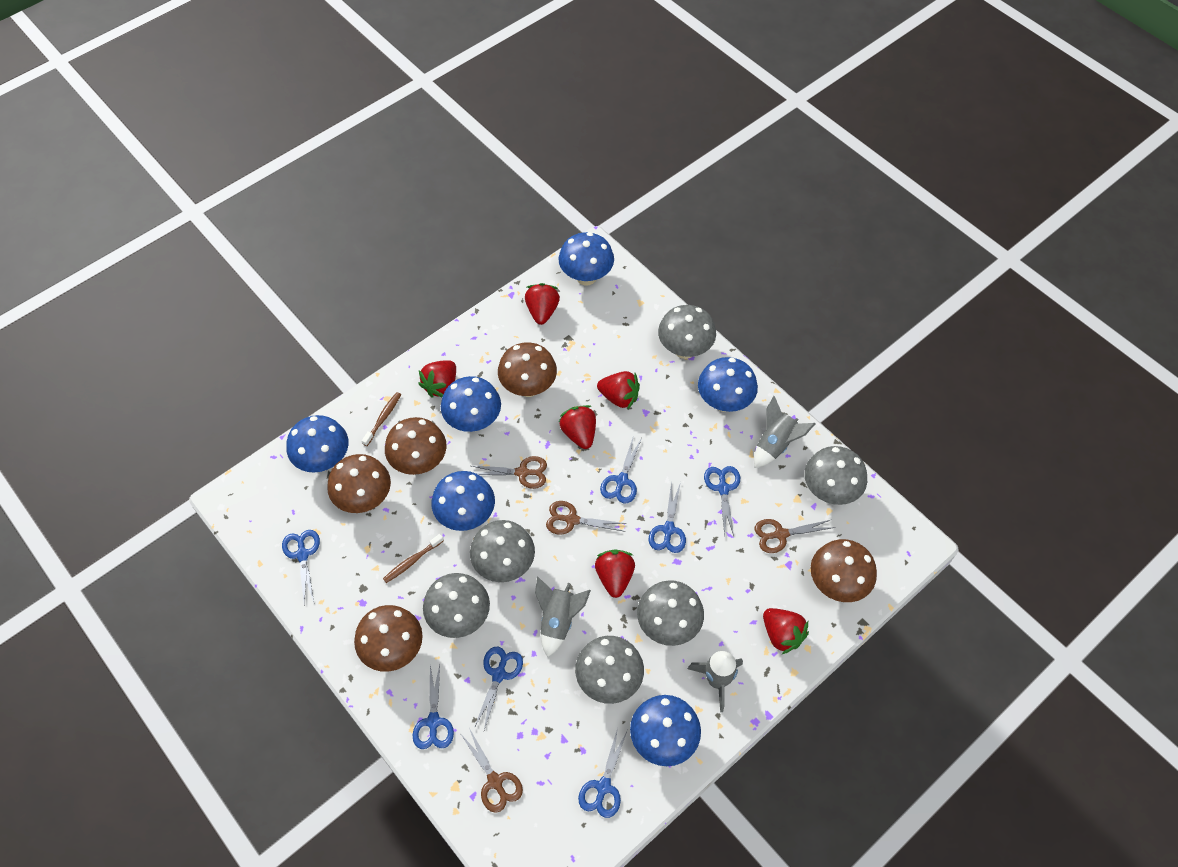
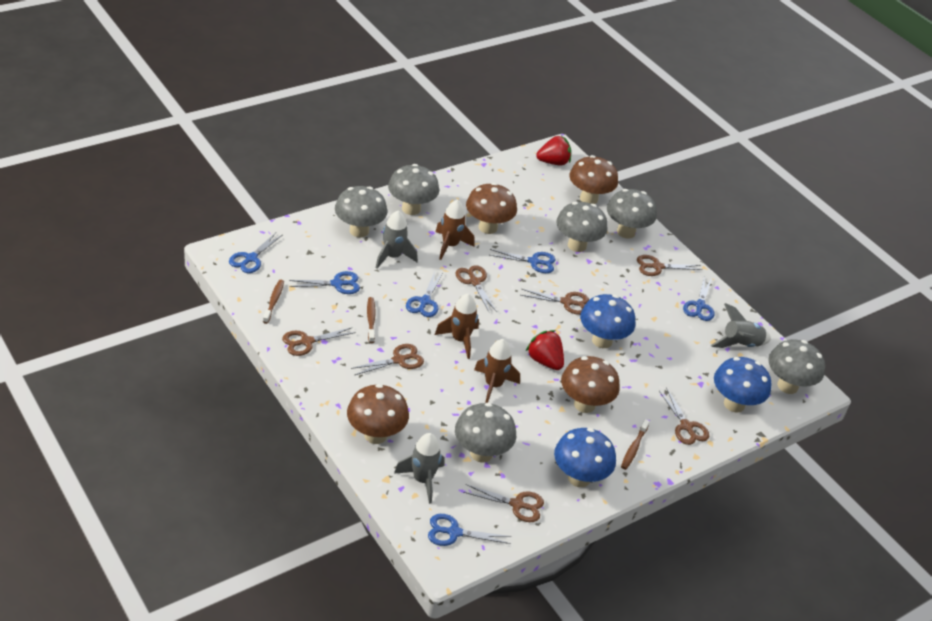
blue mushroom: [287,415,349,473] [432,471,495,531] [441,376,501,432] [559,232,614,286] [630,695,701,766] [698,357,758,412] = 6 -> [554,428,616,487] [580,294,635,348] [714,357,771,412] = 3
blue scissors: [282,530,320,604] [413,665,454,749] [474,647,523,730] [578,728,627,818] [600,435,642,503] [649,481,686,553] [704,466,740,536] = 7 -> [229,233,282,273] [289,271,360,294] [406,272,443,317] [428,514,511,546] [490,249,556,273] [683,278,714,321] = 6
brown mushroom: [327,454,391,513] [354,605,423,672] [385,417,447,475] [498,342,557,397] [811,539,877,602] = 5 -> [347,384,409,444] [466,183,517,234] [561,356,620,413] [569,155,618,204] = 4
brown rocket: none = 0 -> [435,294,479,359] [436,200,475,260] [474,339,520,403] = 3
brown scissors: [460,728,523,813] [472,456,547,489] [546,501,627,535] [754,519,835,553] = 4 -> [282,327,356,356] [351,344,424,375] [456,265,497,312] [463,484,544,522] [521,289,589,315] [637,255,702,276] [659,388,709,445] = 7
brown toothbrush: [362,392,401,446] [383,534,444,583] = 2 -> [263,280,284,324] [367,297,376,343] [621,419,650,470] = 3
red strawberry: [418,360,456,398] [525,283,560,325] [559,405,596,449] [595,549,635,598] [597,371,640,410] [763,608,809,655] = 6 -> [526,330,564,370] [536,136,571,165] = 2

